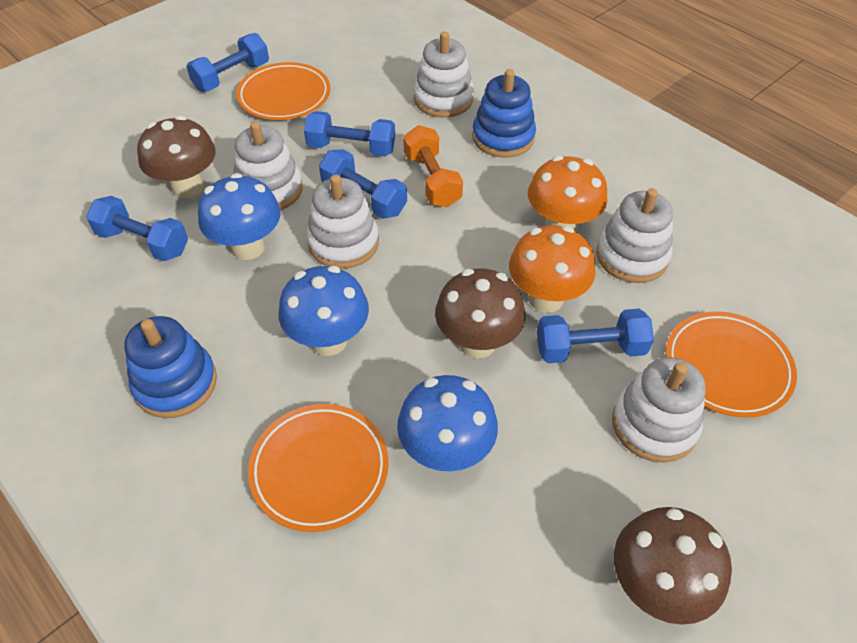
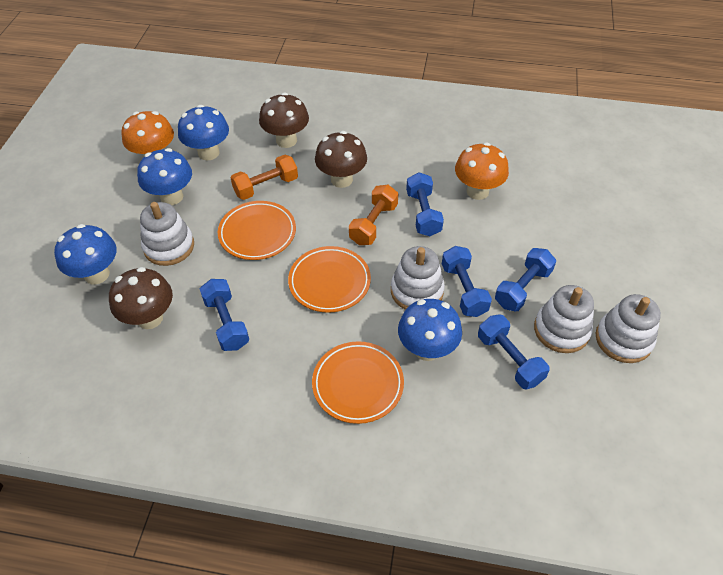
blue mushroom: [198,173,280,260] [279,266,369,356] [397,375,498,471] = 3 -> [54,224,117,285] [137,148,192,205] [178,105,229,160] [398,299,462,361] = 4
blue stacking toy: [124,316,217,418] [472,69,536,158] = 2 -> none = 0
orange dumbbell: [403,125,463,207] = 1 -> [230,155,298,200] [349,185,398,245] = 2
white stacking toy: [234,121,303,210] [307,175,379,269] [414,31,474,118] [596,188,673,283] [612,357,706,463] = 5 -> [140,202,194,266] [391,246,445,310] [534,285,594,353] [595,294,661,363] = 4

